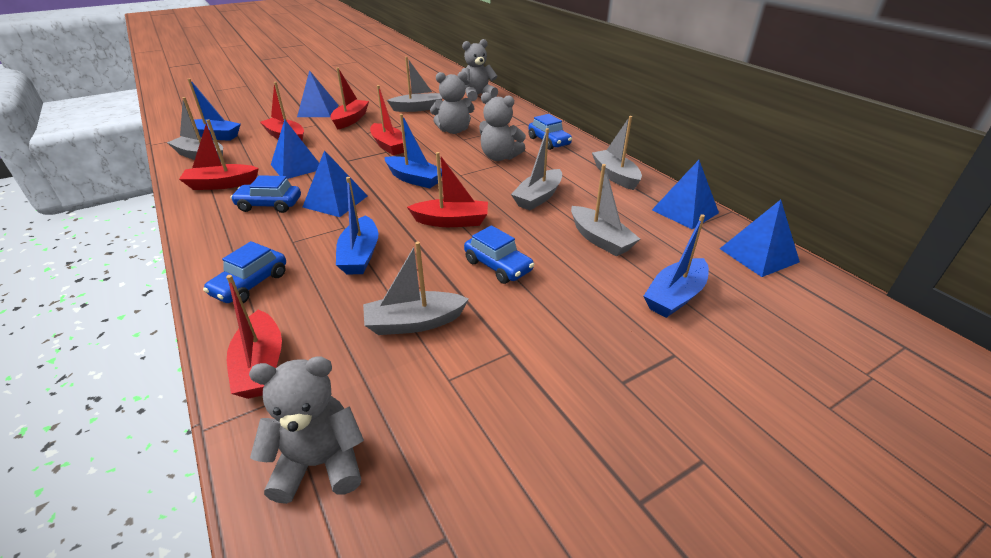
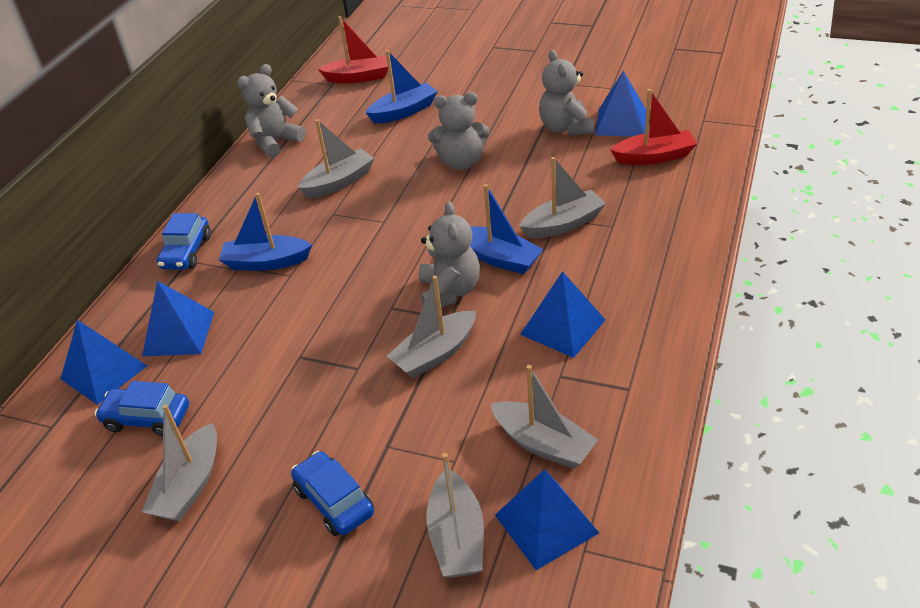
blue boat: [188,78,241,141] [336,177,378,275] [385,114,442,188] [644,214,709,318] = 4 -> [219,193,312,271] [365,50,438,124] [470,184,544,274] = 3
blue car: [203,241,286,303] [230,175,301,213] [464,225,534,284] [528,114,572,150] = 4 -> [95,381,189,436] [157,213,211,270] [291,451,374,536] = 3
red boat: [179,119,259,190] [226,275,282,399] [260,82,304,142] [330,68,369,129] [370,85,404,155] [407,152,488,227] = 6 -> [318,16,388,83] [610,89,697,165] = 2

